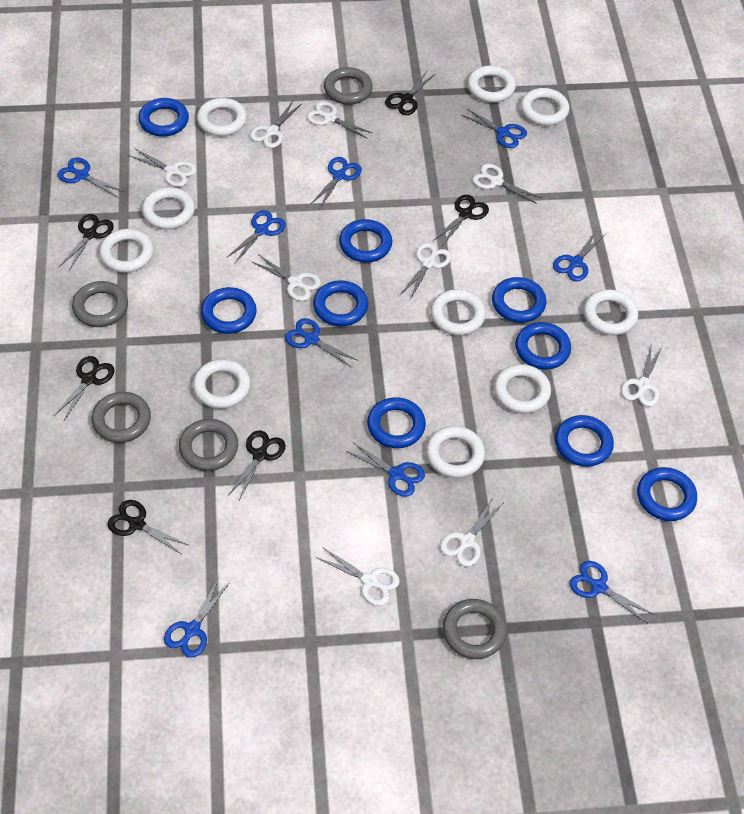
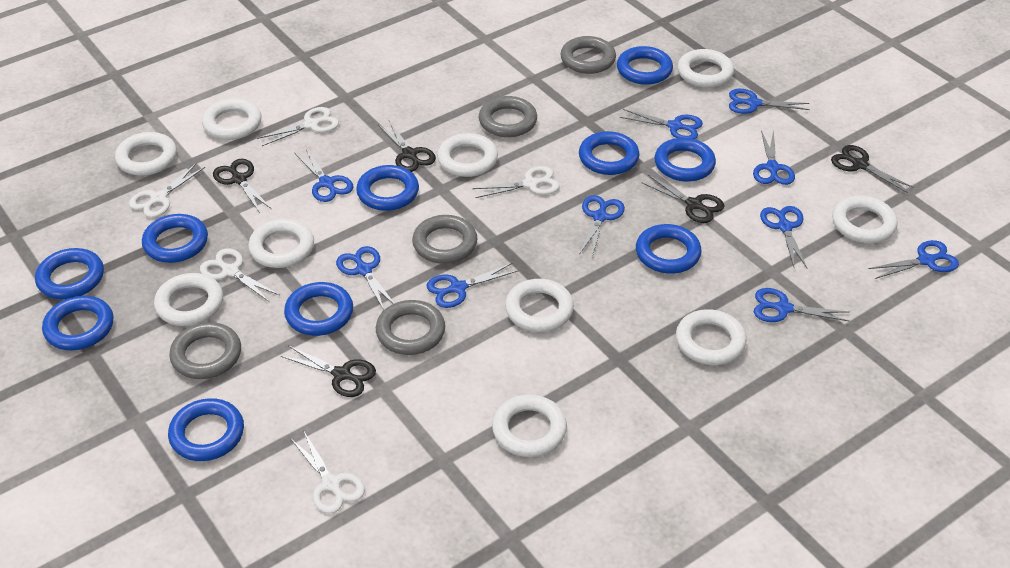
black scissors: [53,356,115,422] [59,214,114,270] [108,500,188,554] [228,430,285,500] [385,71,435,115] [433,195,489,246] = 6 -> [213,159,271,213] [280,345,376,397] [379,121,436,172] [641,175,725,223] [831,145,914,193] = 5
blue ring: [138,98,189,136] [201,287,257,334] [313,280,368,326] [339,219,392,263] [367,397,426,448] [492,277,547,323] [515,322,571,370] [555,415,614,467] [637,467,697,521] = 9 -> [35,248,104,299] [42,296,113,350] [142,214,208,263] [168,398,244,461] [284,282,353,336] [356,165,419,211] [579,131,639,175] [617,46,673,85] [636,224,702,274] [655,138,716,182] = 10
blue scissors: [57,157,125,197] [164,578,229,658] [226,210,286,263] [285,318,358,368] [311,157,362,208] [346,442,425,497] [462,109,527,148] [553,230,607,282] [570,561,654,623] = 9 -> [295,149,353,202] [336,246,394,310] [427,263,518,308] [579,195,625,257] [620,109,703,139] [729,89,810,114] [753,130,795,185] [754,288,850,322] [760,206,807,268] [868,240,959,279] = 10
white scissors: [130,148,197,187] [250,101,301,148] [251,254,321,301] [306,101,372,139] [316,548,400,606] [400,243,451,298] [440,498,503,567] [472,164,542,204] [621,343,662,406] = 9 -> [129,164,205,218] [200,248,279,302] [257,107,339,146] [290,432,365,514] [472,166,560,198] = 5

